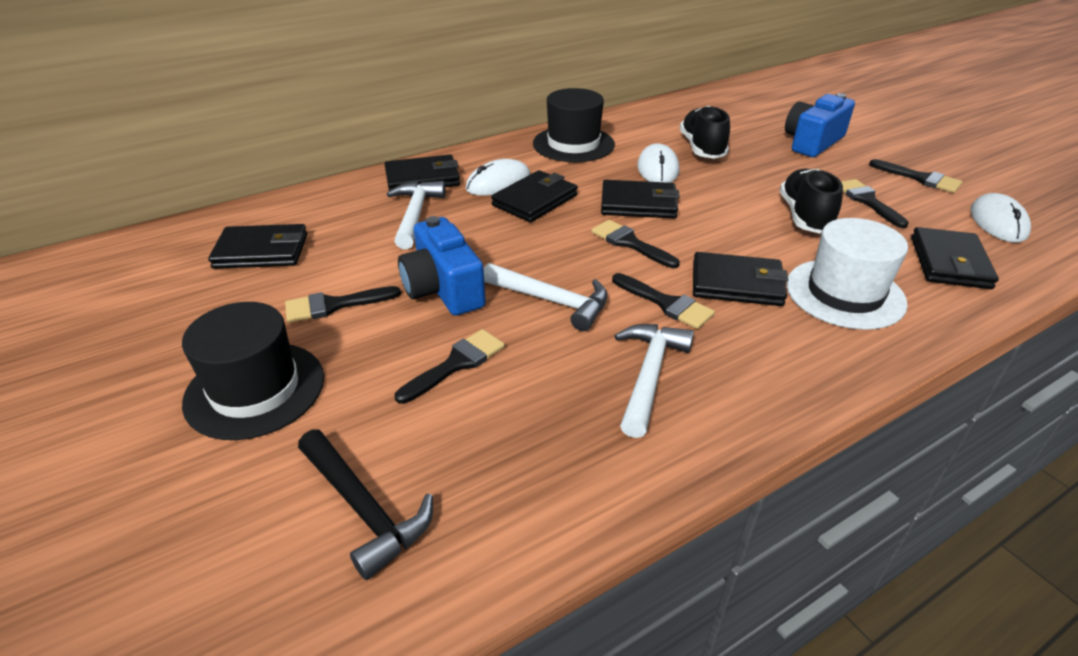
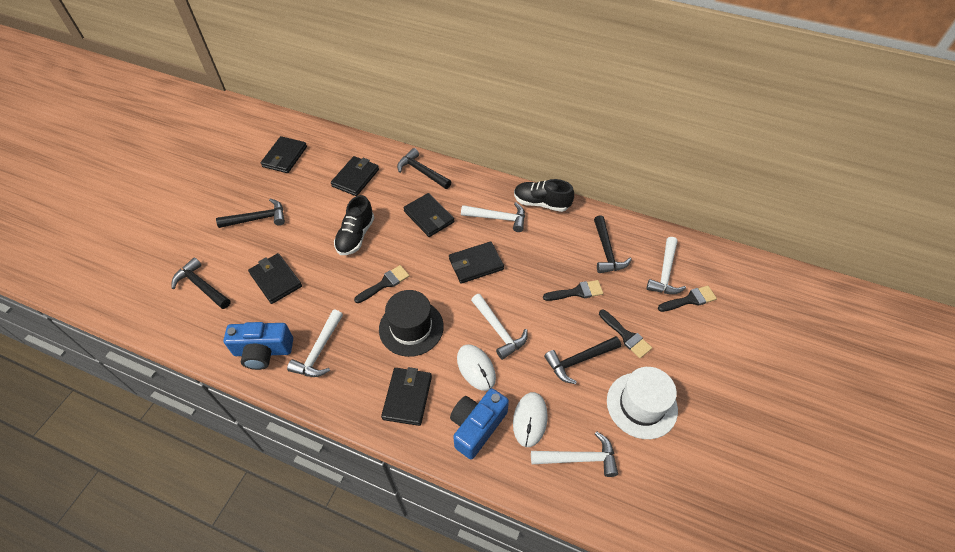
black brush: [285,286,401,323] [395,329,505,404] [591,220,680,268] [612,273,715,329] [841,179,909,228] [869,159,963,193] = 6 -> [354,265,409,303] [543,280,603,301] [599,310,652,358] [658,286,717,312] = 4
black hammer: [298,429,433,580] = 1 -> [172,257,231,309] [216,198,285,228] [397,148,451,189] [544,336,621,384] [594,215,632,273] = 5
black hat: [182,302,324,440] [533,88,615,162] = 2 -> [379,290,444,357] = 1
white hammer: [387,181,446,249] [484,263,608,331] [614,324,694,438] = 3 -> [287,310,343,377] [461,202,525,232] [471,294,528,360] [531,431,618,477] [646,237,686,294] = 5
white mouse: [466,159,530,196] [637,143,679,183] [970,193,1031,243] = 3 -> [457,344,496,391] [513,392,548,447] = 2

